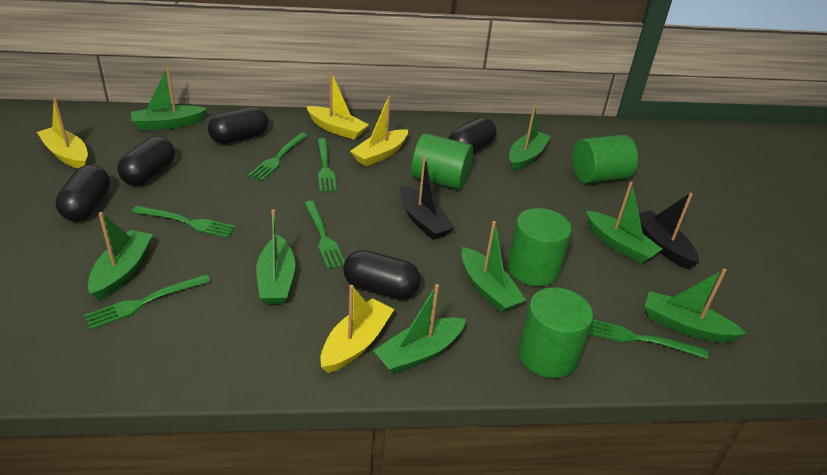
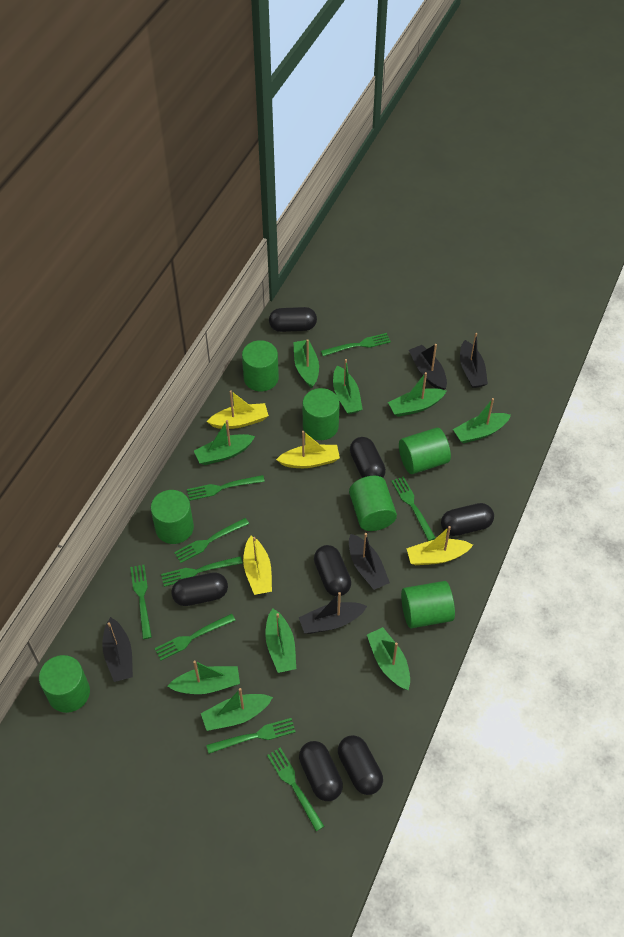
black boat: [400,157,455,240] [639,193,699,269] = 2 -> [102,617,133,682] [299,592,367,634] [349,533,390,590] [409,344,447,390] [460,333,488,388] = 5
black capsule: [55,165,110,221] [117,136,175,186] [208,107,268,144] [343,250,421,299] [448,117,496,153] = 5 -> [172,572,228,606] [269,307,317,332] [299,741,343,801] [314,545,351,596] [338,735,383,795] [350,437,386,478] [441,503,494,536] = 7
green boat: [88,212,153,300] [131,67,208,130] [256,209,295,304] [373,284,466,374] [461,221,526,313] [509,105,550,171] [586,182,662,263] [645,269,746,343] = 8 -> [167,661,240,694] [194,420,255,465] [201,688,273,731] [265,608,296,673] [293,339,319,388] [333,359,363,414] [367,627,410,690] [388,372,446,417] [453,398,511,444] = 9
green cylinder: [411,133,473,190] [507,208,572,286] [518,287,593,378] [572,135,638,183] = 4 -> [39,655,90,713] [151,490,194,544] [242,340,279,391] [303,388,340,440] [349,476,397,531] [399,428,451,474] [401,581,455,628] = 7
green fork: [84,274,211,330] [132,206,236,238] [248,133,308,181] [304,201,345,269] [317,138,337,192] [588,319,708,359] = 6 -> [130,565,152,639] [154,614,236,660] [161,556,242,587] [174,518,249,563] [187,475,265,501] [206,718,296,754] [267,748,324,831] [321,333,391,356] [391,476,436,541] = 9

